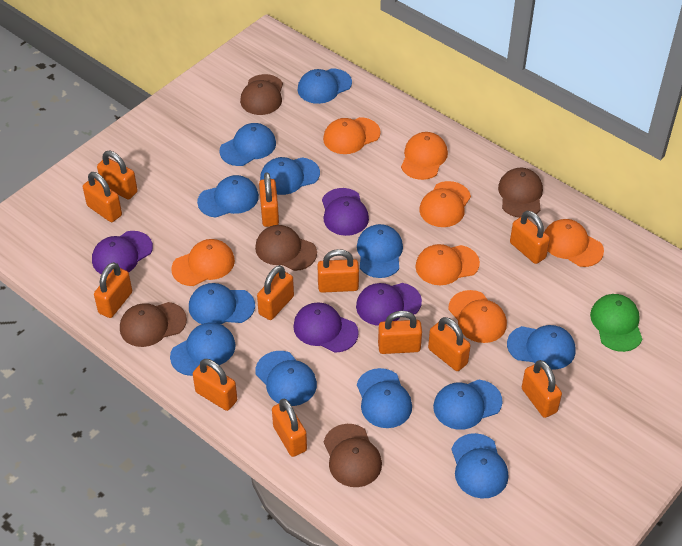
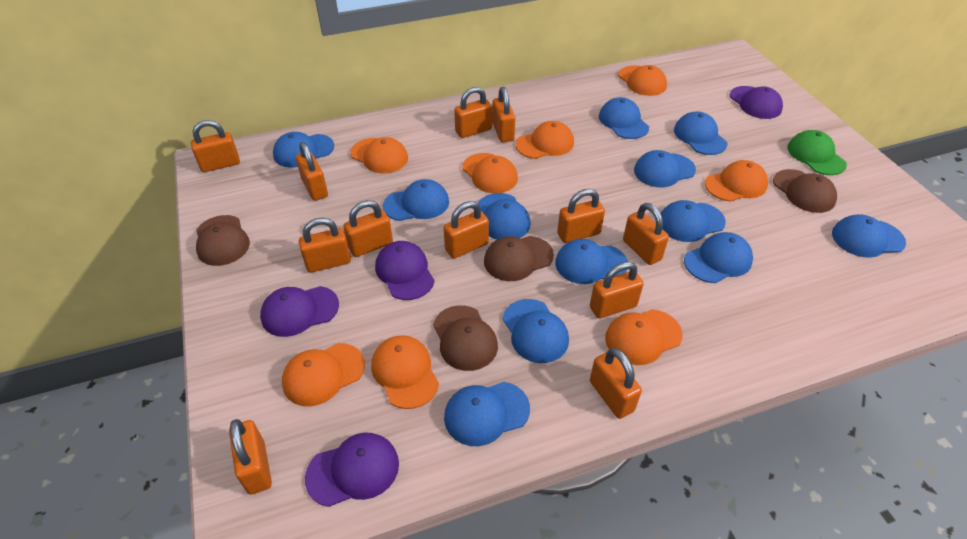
brown cap: [120,302,187,347] [240,74,283,115] [255,225,317,271] [324,424,382,487] [498,168,543,218] = 5 -> [196,215,250,266] [433,305,498,371] [484,236,554,281] [773,169,837,213] = 4
orange cap: [171,239,235,286] [323,117,381,154] [401,132,448,180] [415,244,480,285] [419,181,471,227] [448,290,507,343] [544,219,604,267] = 7 -> [282,343,365,406] [351,137,408,173] [371,335,439,409] [462,153,518,193] [516,121,574,159] [605,309,683,365] [618,65,667,96] [705,160,768,202] = 8

